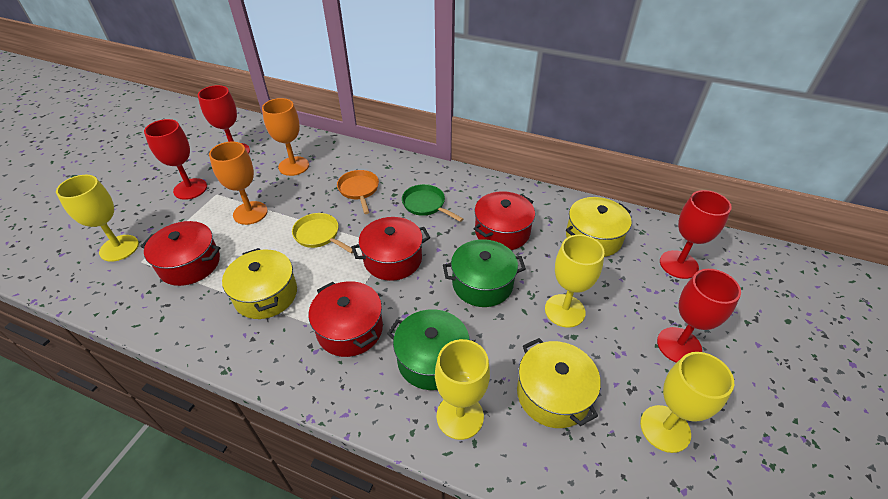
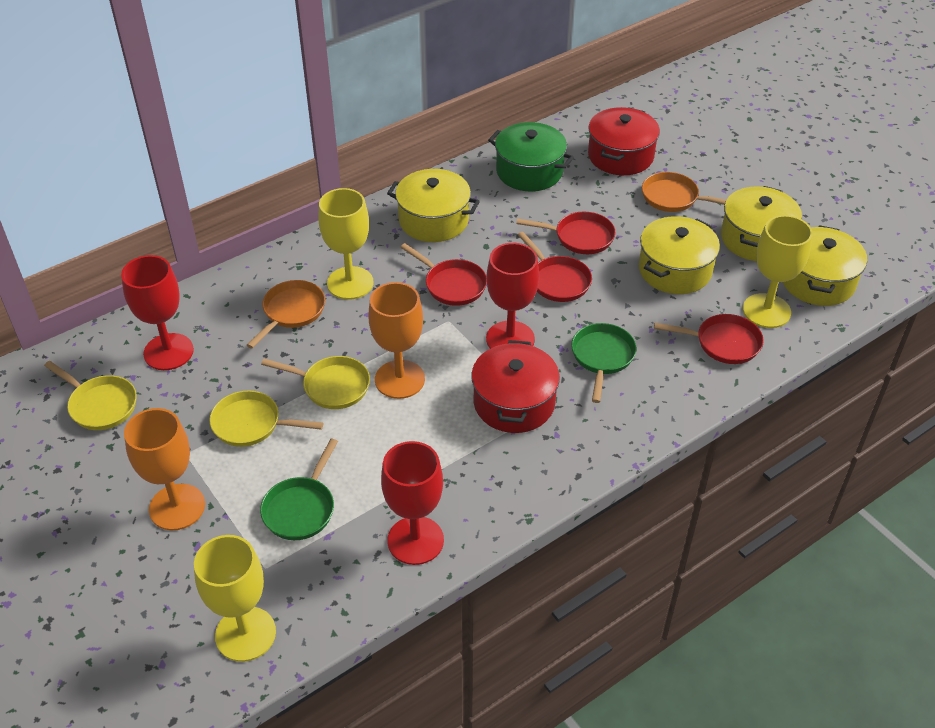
green pan: [402,184,463,222] = 1 -> [260,439,338,540] [571,323,636,403] = 2
green pot: [387,309,470,390] [443,239,526,307] = 2 -> [488,122,574,191] = 1
orange pan: [337,170,379,214] = 1 -> [247,280,325,349] [642,172,726,212] = 2
red goblet: [144,119,207,200] [198,85,250,154] [657,269,741,363] [660,190,732,279] = 4 -> [121,255,194,370] [381,441,444,565] [486,243,539,349] = 3
red pan: none = 0 -> [400,243,487,306] [516,212,615,254] [518,232,592,302] [654,314,764,364] = 4
red pot: [141,221,220,286] [309,281,383,357] [351,217,430,281] [474,191,535,250] = 4 -> [471,340,560,433] [588,107,660,175] = 2
yellow goblet: [56,175,139,262] [435,339,490,440] [545,235,605,328] [640,352,734,453] = 4 -> [194,535,276,662] [319,188,374,300] [743,215,813,328] = 3
yellow pan: [292,213,353,254] = 1 -> [44,361,137,430] [209,391,323,447] [261,356,370,409] = 3
yellow pot: [222,248,297,319] [517,338,601,428] [566,197,632,257] = 3 -> [387,169,480,242] [639,216,720,294] [721,186,802,261] [783,225,867,306] = 4

